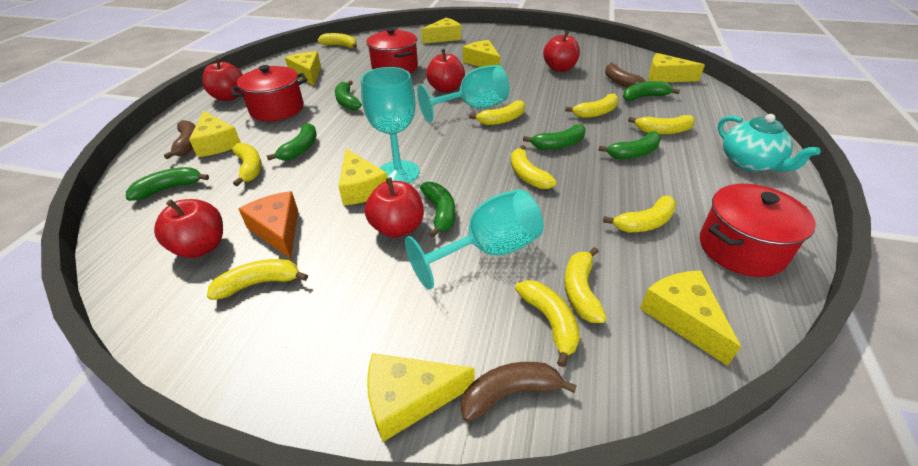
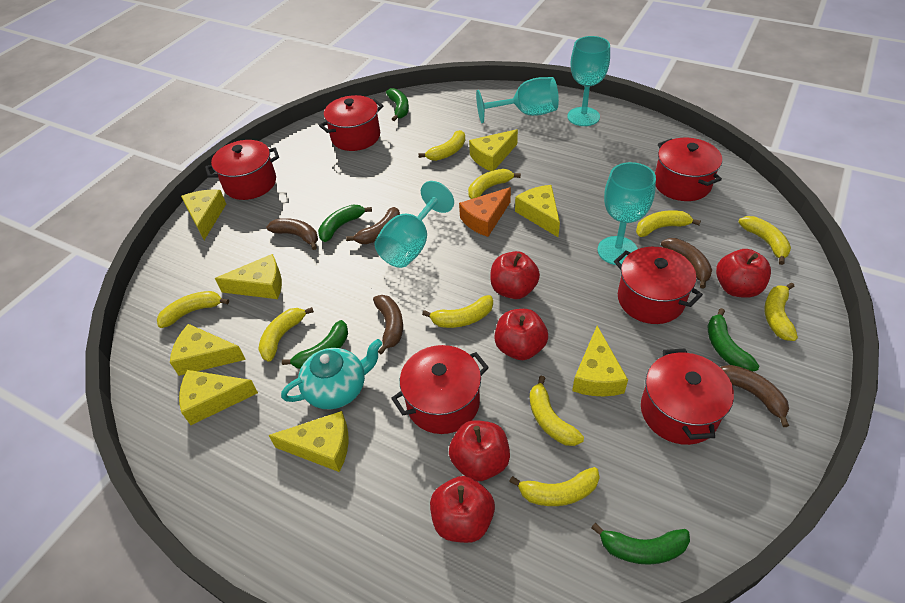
brown banana: [164,120,196,159] [461,362,577,422] [605,62,647,88] = 3 -> [266,218,318,250] [346,207,400,244] [373,295,403,355] [661,238,712,289] [720,365,789,427] = 5
green banana: [126,167,209,201] [266,123,317,161] [335,81,362,110] [420,182,455,238] [523,124,586,150] [598,132,661,159] [623,81,680,101] = 7 -> [282,320,348,369] [318,205,372,242] [386,88,409,121] [591,523,690,565] [708,308,759,371] = 5
red pot: [231,65,307,121] [366,28,418,73] [700,184,816,277] = 3 -> [205,140,279,200] [319,95,383,151] [391,345,489,434] [614,247,703,324] [641,349,734,445] [655,138,722,201] = 6
turquoise goblet: [361,67,419,184] [405,189,544,290] [417,65,509,122] = 3 -> [374,181,454,268] [476,77,559,123] [567,36,610,126] [598,162,656,265] = 4

